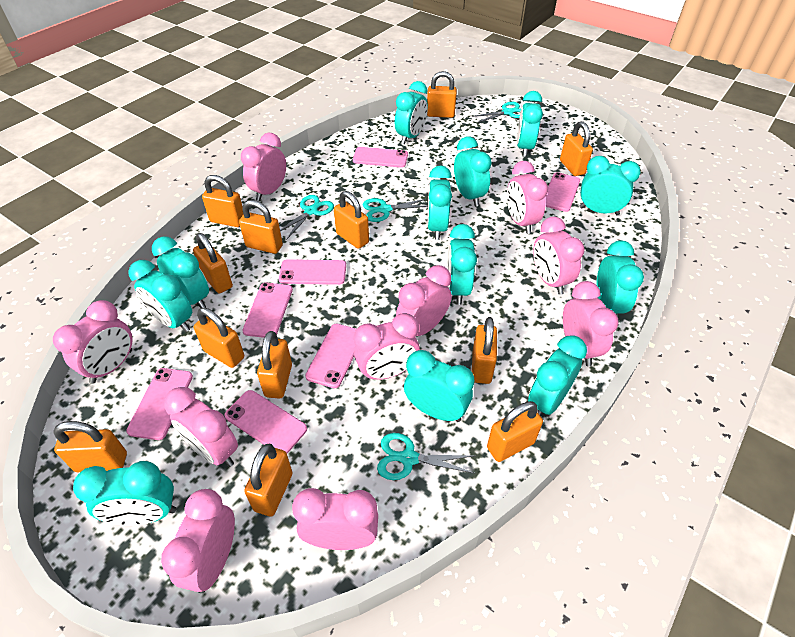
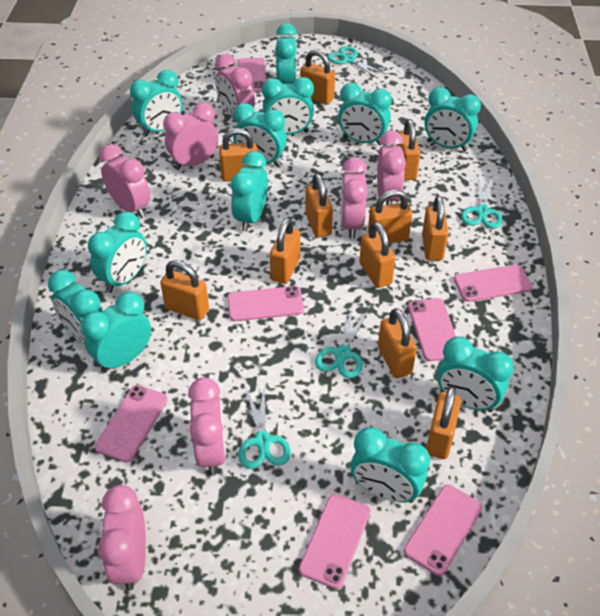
orange padlock: [53,421,127,472] [193,233,233,293] [194,308,244,368] [202,175,244,227] [239,200,283,254] [244,444,293,517] [257,331,292,399] [334,191,369,249] [427,71,457,118] [472,317,497,384] [487,401,543,462] [560,121,593,176] = 12 -> [160,260,209,320] [219,128,258,182] [270,218,300,284] [300,50,335,105] [305,173,333,238] [359,222,395,288] [368,190,412,243] [378,308,417,378] [396,119,421,180] [422,196,449,261] [426,386,461,459] = 11
pink clock: [53,300,133,384] [161,489,235,593] [164,387,238,467] [241,133,286,201] [292,488,378,550] [354,313,420,381] [396,265,452,336] [507,161,548,234] [533,217,585,295] [563,281,619,366] = 10 -> [98,485,146,591] [99,144,151,218] [163,103,218,170] [188,377,226,475] [215,54,255,117] [341,157,368,239] [377,131,406,205] = 7

